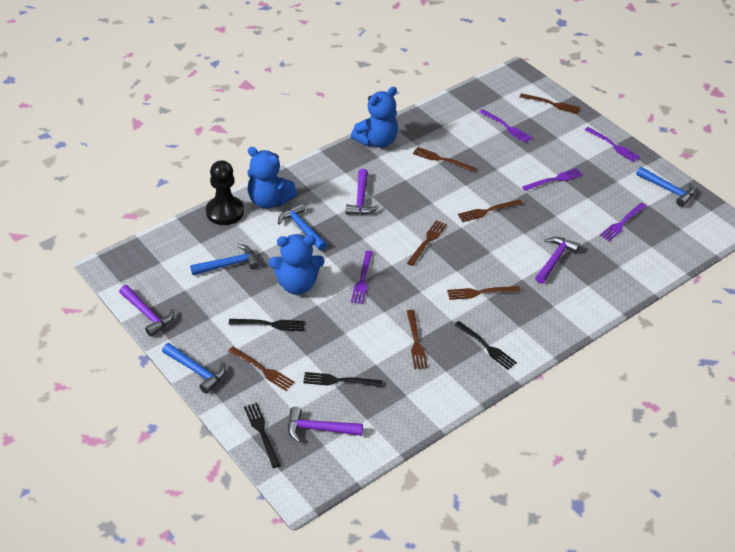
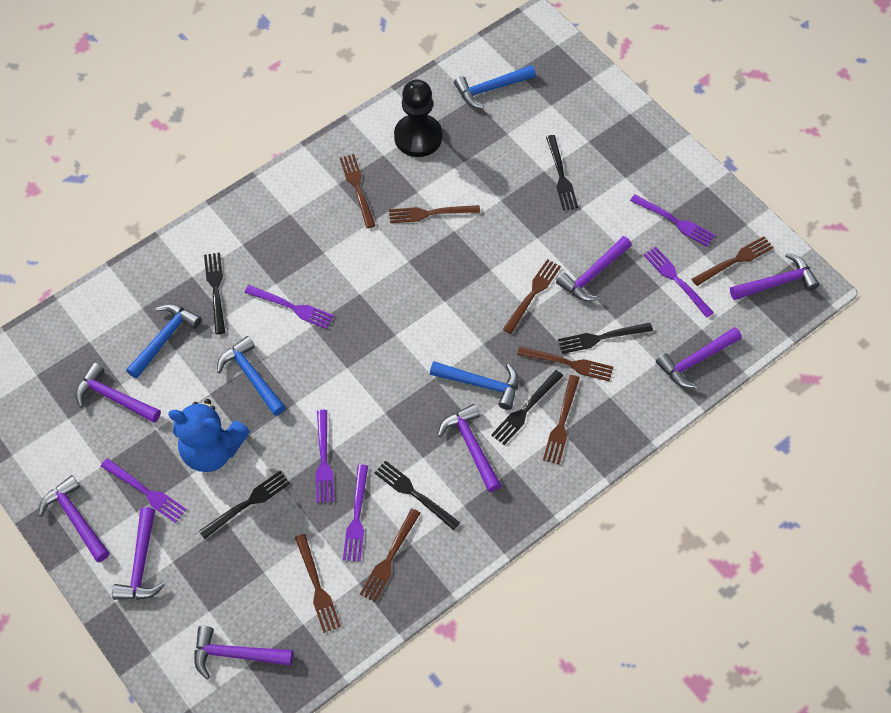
black fork: [229,319,305,331] [244,403,281,468] [303,372,383,387] [454,321,517,370] = 4 -> [199,471,290,539] [204,253,225,334] [375,461,461,530] [491,370,563,445] [546,135,578,210] [558,323,653,354] = 6
blue teddy bear: [247,147,297,209] [269,234,324,295] [351,87,398,148] = 3 -> [168,399,250,472] = 1
brown fork: [228,347,295,391] [407,220,447,266] [407,310,428,369] [413,147,476,172] [447,286,521,300] [458,200,523,222] [519,93,581,114] = 7 -> [295,534,341,633] [340,154,376,228] [360,508,421,602] [389,205,480,223] [503,259,561,334] [517,346,613,382] [543,375,580,465] [692,236,774,286] = 8
purple fork: [351,250,373,304] [479,109,532,143] [522,168,583,191] [585,127,640,162] [599,203,646,241] = 5 -> [101,458,187,523] [244,285,334,329] [316,410,334,503] [343,465,368,562] [630,194,715,246] [644,247,714,318] = 6
purple hammer: [119,285,174,337] [288,407,363,443] [346,169,379,215] [535,237,580,284] = 4 -> [38,475,109,562] [75,362,161,423] [112,507,165,600] [194,626,293,679] [438,404,501,492] [556,236,632,301] [656,327,742,388] [730,253,819,300] = 8

